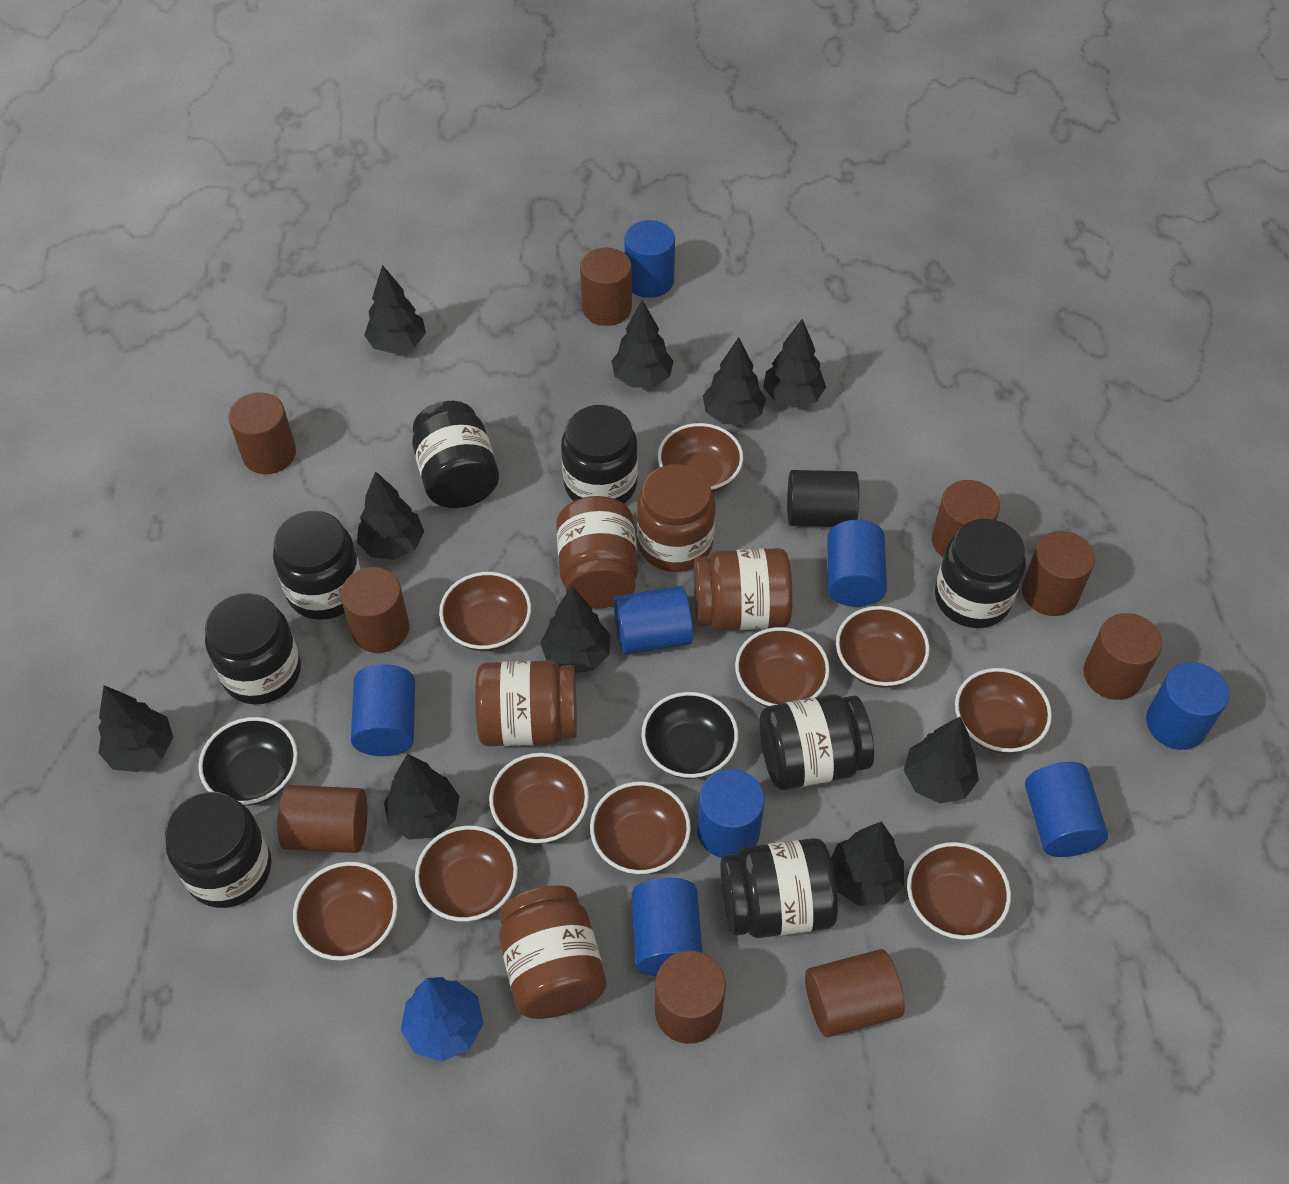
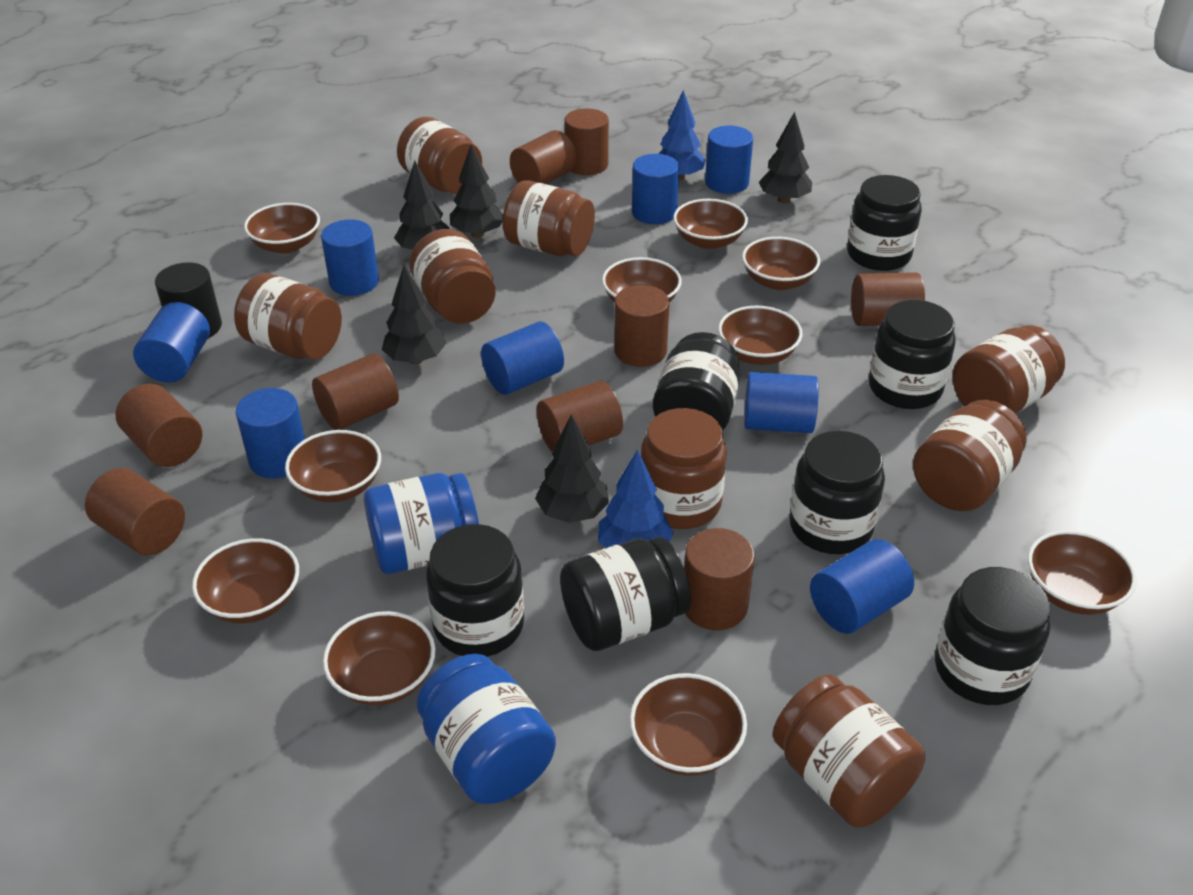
black bowl: [198,717,298,806] [642,692,738,779] = 2 -> none = 0
black jar: [165,792,271,908] [205,593,301,705] [273,510,360,620] [412,401,499,508] [561,405,638,504] [721,838,838,938] [760,694,874,790] [935,519,1026,628] = 8 -> [426,524,524,657] [560,537,691,651] [653,332,740,431] [789,431,885,554] [847,175,922,271] [869,300,956,409] [935,567,1050,705] = 7
black tree: [98,685,173,772] [357,471,424,560] [364,265,426,353] [384,754,460,840] [540,586,610,673] [611,300,673,387] [703,337,766,425] [763,319,826,408] [831,821,904,906] [904,717,979,804] = 10 -> [382,265,446,364] [394,161,450,250] [450,145,503,238] [535,414,609,523] [759,112,812,203] = 5
blue jar: none = 0 -> [364,473,479,574] [417,654,556,804] = 2
blue tree: [401,977,484,1061] = 1 -> [598,450,674,548] [659,90,706,180] = 2
brown jar: [475,660,577,746] [499,885,606,1019] [556,496,638,609] [637,464,716,572] [694,548,793,631] = 5 -> [234,273,342,360] [397,117,482,194] [409,229,496,324] [503,180,595,256] [641,408,727,529] [773,674,925,827] [913,400,1026,511] [953,325,1065,414] = 8

